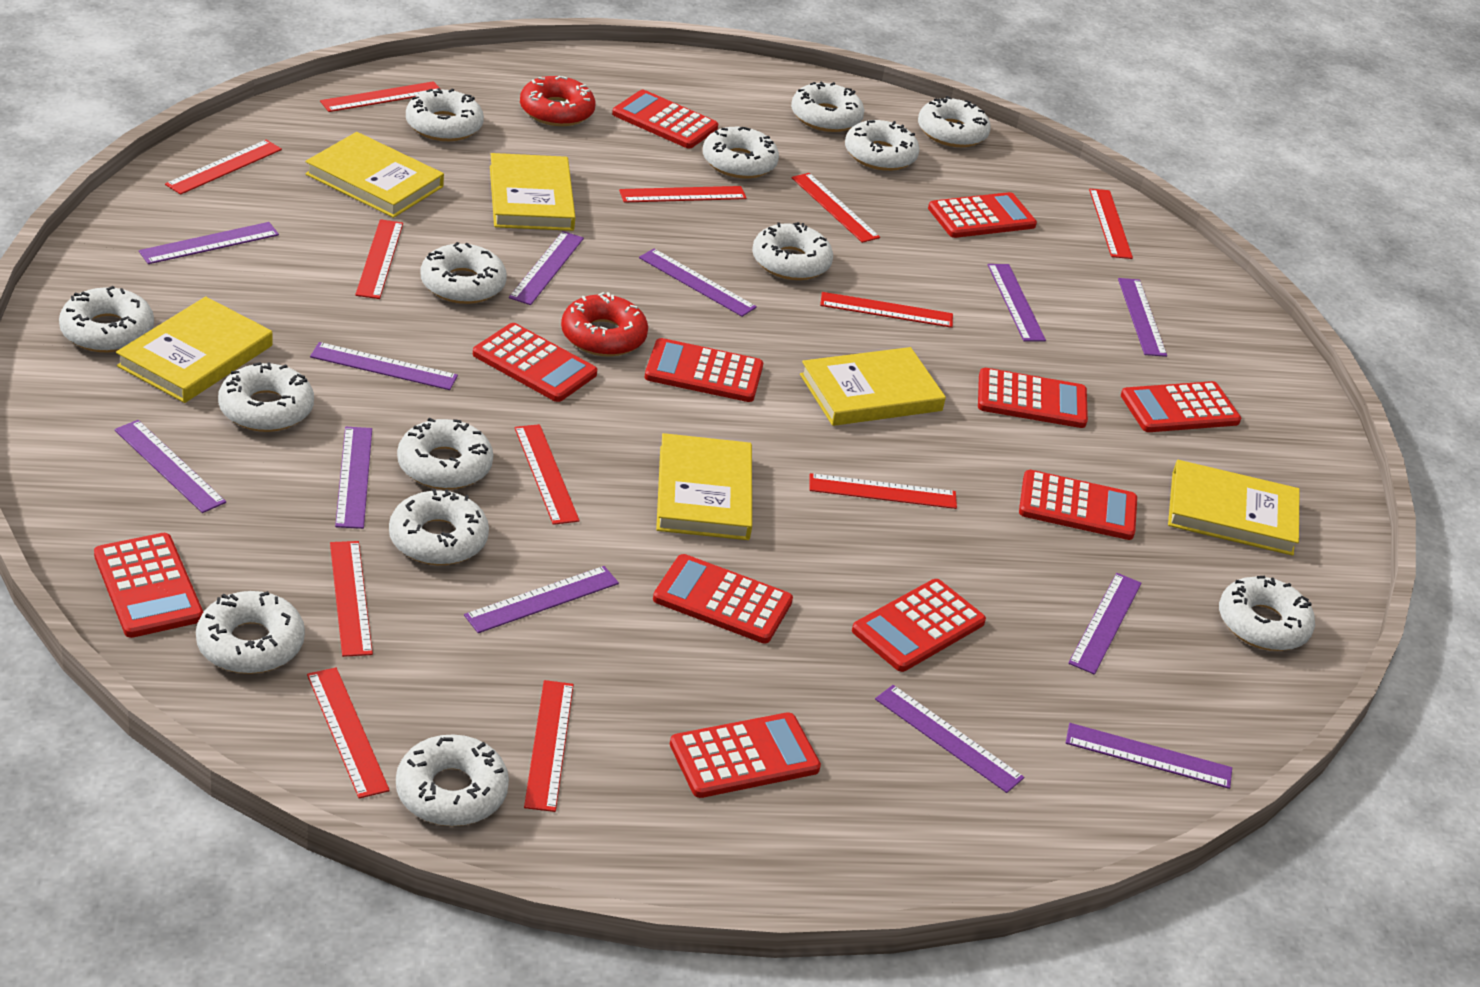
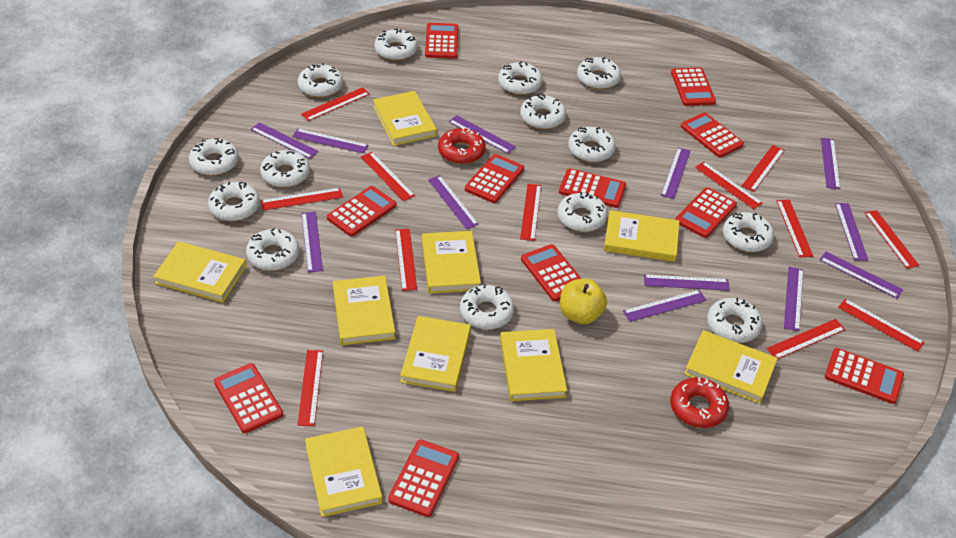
yellow apple: none = 0 -> [560,279,607,324] = 1
yellow book: [116,297,273,403] [305,132,444,218] [490,153,576,231] [656,433,752,540] [800,347,946,426] [1168,460,1300,556] = 6 -> [153,241,246,303] [305,426,382,517] [333,276,395,345] [373,91,437,146] [400,316,471,392] [422,231,481,294] [500,329,567,401] [604,210,679,262] [684,330,778,404] = 9

